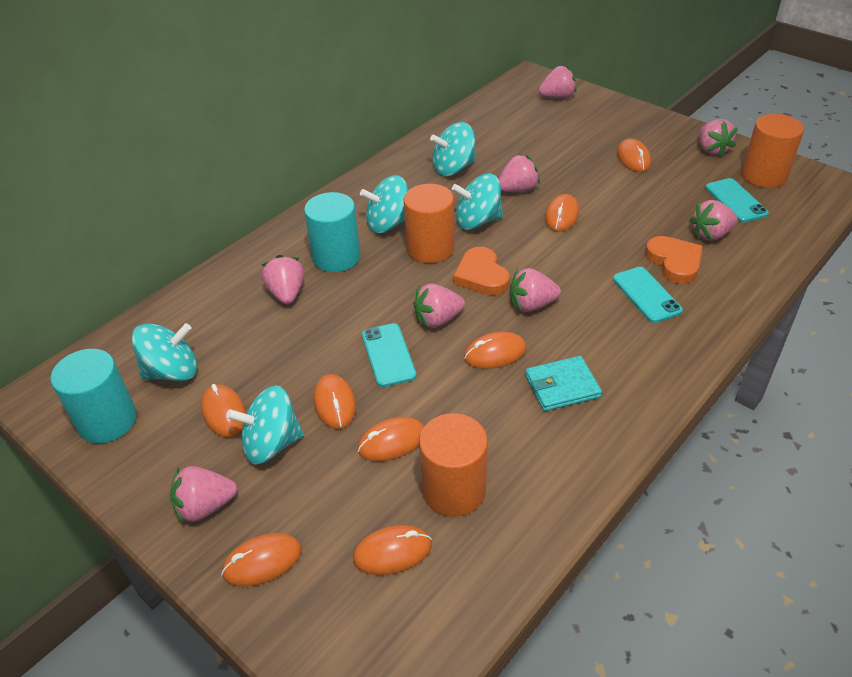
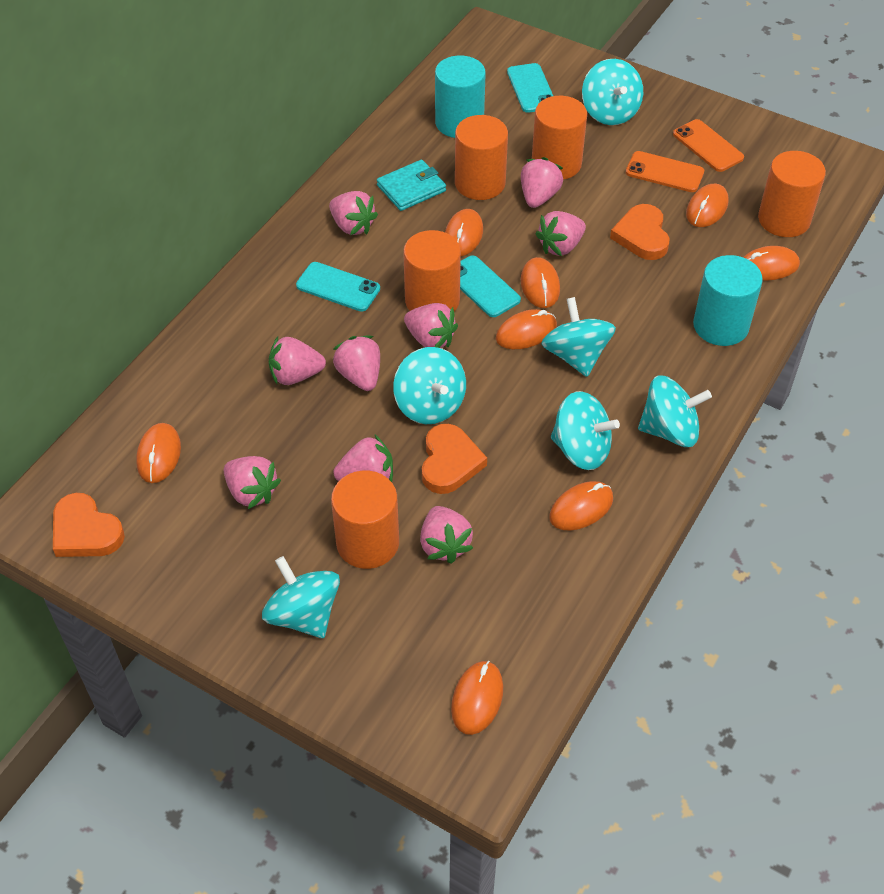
orange cylinder: [404,184,454,263] [419,413,488,517] [742,114,804,188] = 3 -> [331,471,399,569] [403,230,461,311] [455,115,508,200] [532,96,587,180] [758,151,826,237] = 5
orange heart: [453,247,510,295] [645,236,703,284] = 2 -> [53,493,125,557] [422,424,487,494] [610,204,669,260] = 3
orange phone: none = 0 -> [626,151,704,192] [673,119,744,172] = 2
pink strawberry: [170,466,237,523] [262,255,304,304] [414,283,465,328] [498,154,540,192] [510,268,561,312] [539,65,577,98] [690,200,737,241] [699,119,738,157] = 8 -> [224,456,281,509] [268,336,326,385] [329,191,378,235] [333,336,380,391] [334,435,393,482] [404,303,458,348] [420,506,473,564] [521,157,563,208] [536,211,586,256] = 9
turquoise spinning top: [132,323,197,381] [226,385,304,464] [360,175,408,233] [430,122,475,176] [452,174,503,230] = 5 -> [262,556,340,638] [393,347,466,424] [541,297,616,377] [551,391,620,470] [582,59,643,125] [638,376,712,447] = 6

